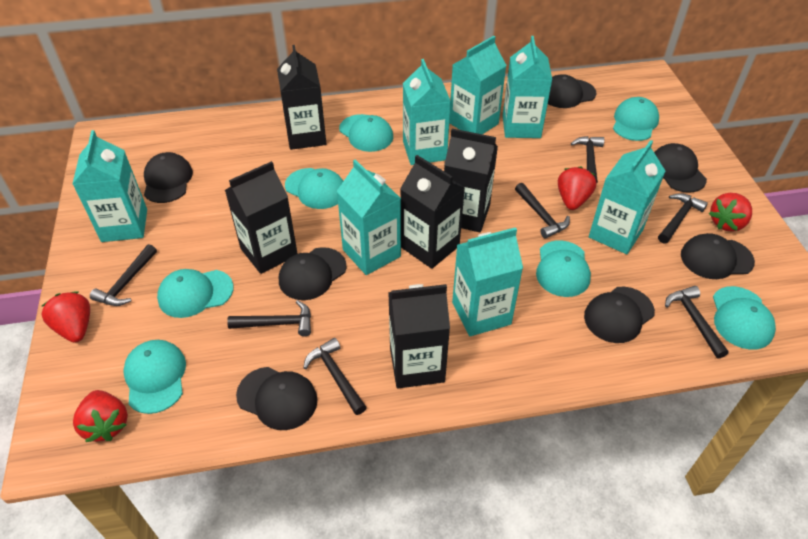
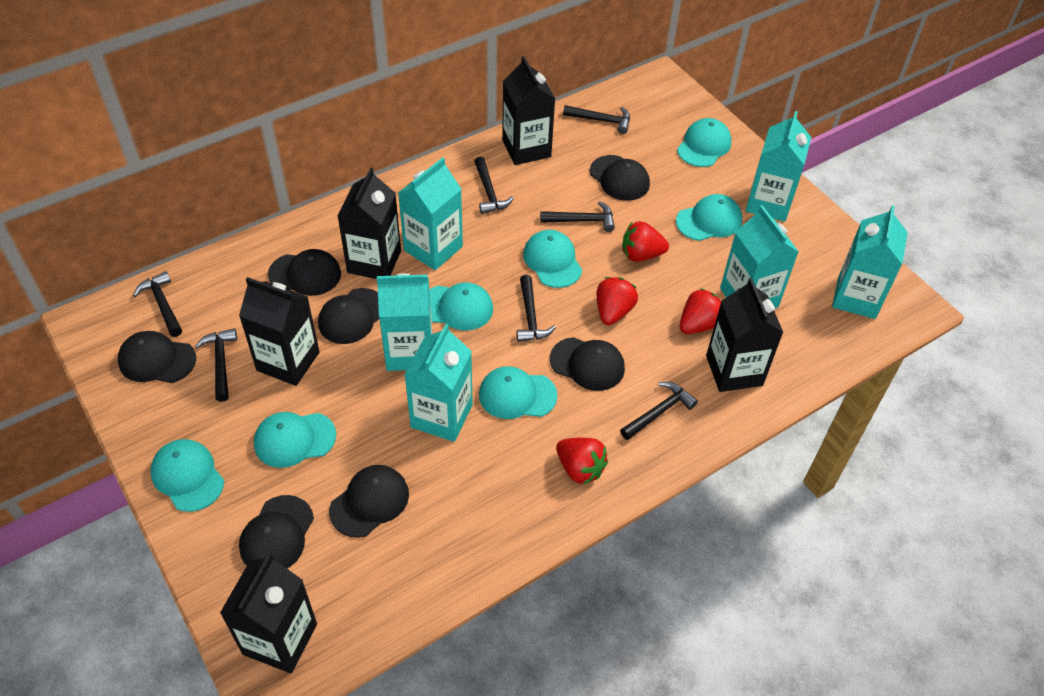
turquoise carton: [72,130,147,242] [337,159,401,275] [403,59,451,165] [449,36,507,134] [452,227,523,336] [503,36,552,138] [589,140,665,254] = 7 -> [377,273,432,371] [398,157,463,270] [405,324,473,442] [720,205,799,308] [746,111,811,222] [832,206,908,319] = 6

